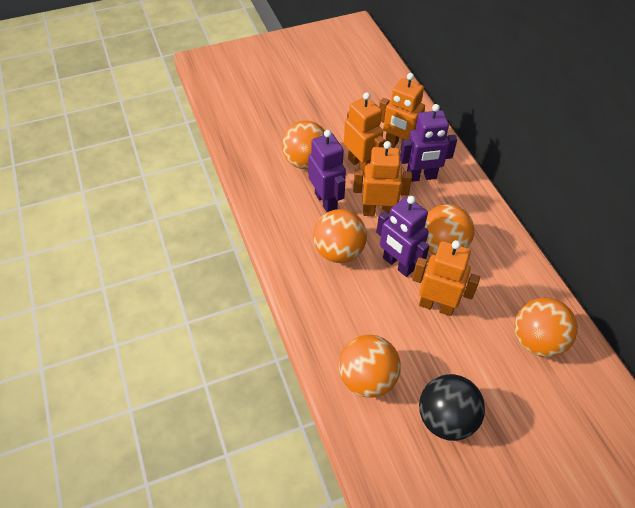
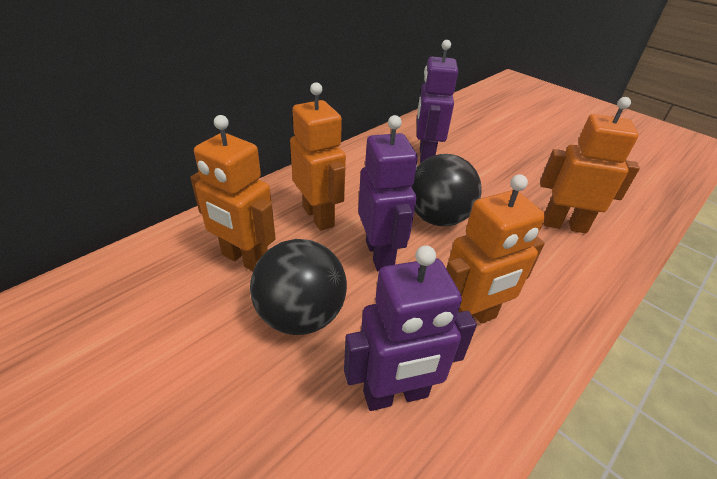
black ball: [419,374,485,441] = 1 -> [250,239,347,335] [411,154,482,226] = 2
orange ball: [282,120,325,169] [313,209,367,263] [339,335,401,398] [424,204,474,255] [514,298,578,357] = 5 -> none = 0

